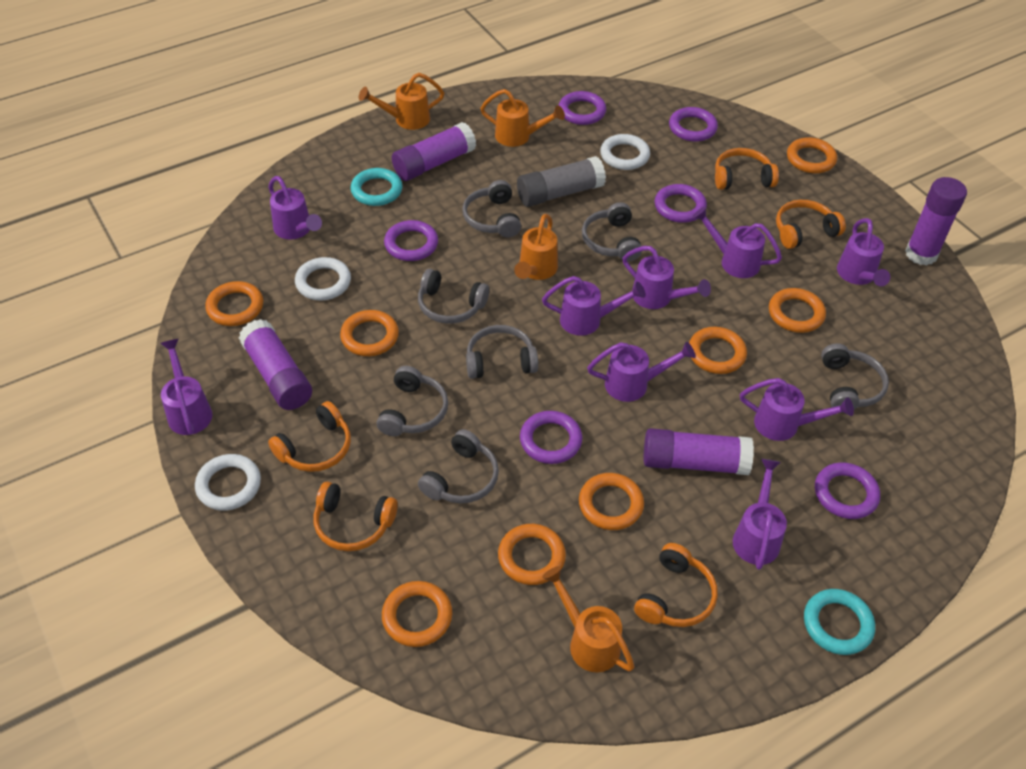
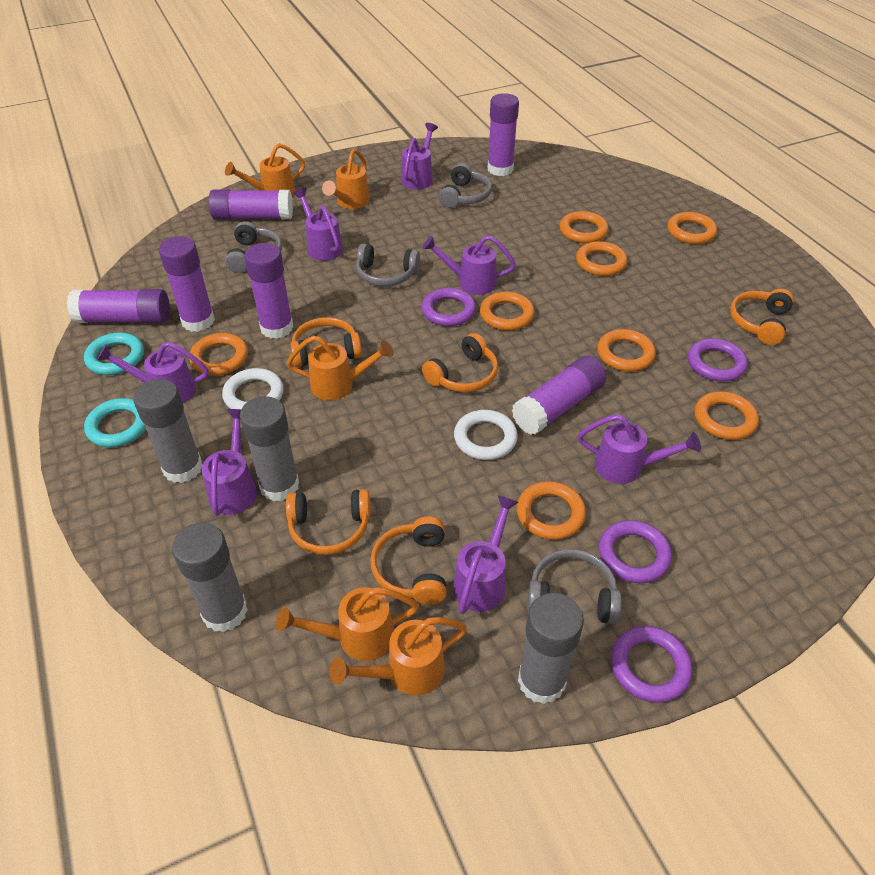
grey glue stick: [517,156,606,207] = 1 -> [133,379,202,483] [172,522,248,632] [240,396,299,502] [518,593,584,704] = 4
grey headphones: [377,366,448,436] [418,269,489,324] [418,429,499,503] [463,180,521,237] [466,325,538,379] [582,202,642,261] [821,343,889,413] = 7 -> [225,221,282,273] [356,244,420,286] [439,163,492,208] [527,549,621,624] = 4
orange watering can: [359,73,444,130] [480,89,565,147] [514,214,558,280] [542,566,635,672] = 4 -> [225,143,305,196] [276,587,419,661] [286,335,394,400] [322,149,370,209] [329,617,467,696] = 5
purple glue stick: [239,319,312,410] [392,122,476,181] [644,428,754,475] [905,177,967,266] = 4 -> [67,289,170,323] [159,236,215,332] [209,189,293,220] [244,243,294,339] [488,93,519,176] [512,356,606,435] = 6
purple ring: [384,220,438,261] [520,411,582,464] [559,91,606,125] [655,184,707,223] [669,107,718,142] [815,462,880,519] = 6 -> [422,288,476,326] [599,520,672,583] [611,626,692,703] [688,338,748,382] = 4
purple watering can: [160,339,213,435] [268,176,322,239] [542,276,646,336] [587,342,696,402] [623,246,711,309] [693,207,782,278] [733,459,787,570] [740,378,854,441] [837,218,890,286] = 9 -> [97,342,209,403] [202,409,257,516] [293,188,343,261] [401,123,438,189] [422,235,516,295] [453,495,518,614] [578,414,701,484] = 7
white ring: [195,454,261,511] [295,257,351,300] [600,134,650,170] = 3 -> [222,368,284,409] [454,410,518,460] = 2

